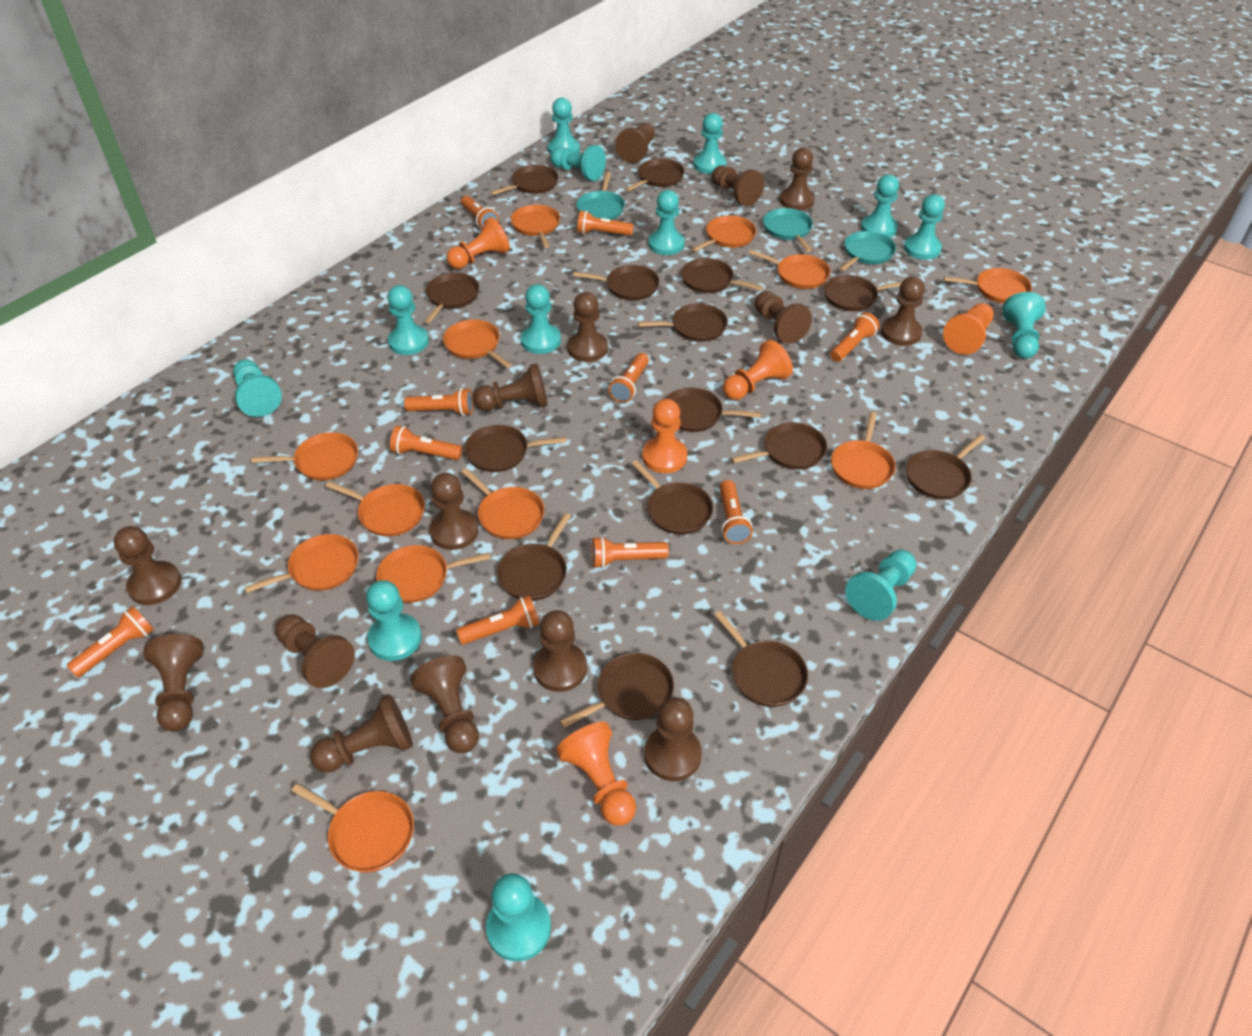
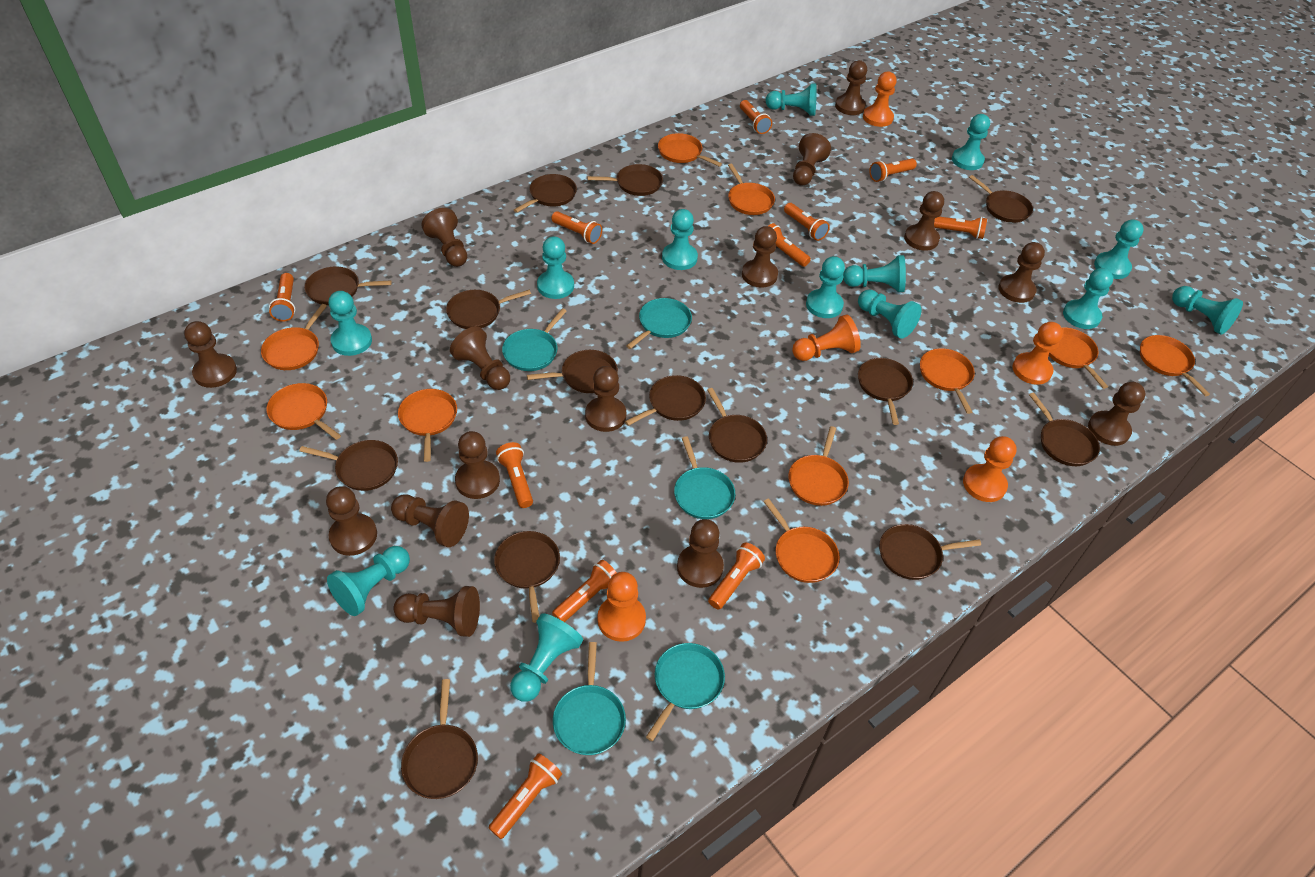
brown pan: [424,273,479,324] [464,425,567,472] [490,165,559,195] [497,513,571,601] [560,653,674,728] [573,265,659,300] [626,158,685,192] [631,460,713,535] [638,303,728,342] [665,387,761,432] [681,258,763,293] [714,611,808,707] [731,422,827,470] [824,275,902,311] [906,434,985,499] = 15 -> [299,440,398,491] [304,266,392,305] [401,679,478,799] [446,290,531,329] [494,531,560,623] [514,174,577,213] [527,350,618,393] [588,164,663,196] [625,375,706,426] [707,388,767,463] [858,358,913,425] [879,524,981,580] [969,175,1033,223] [1029,393,1100,466] = 14
orange flashlight: [67,606,154,677] [390,426,462,460] [404,388,473,416] [456,595,540,645] [461,196,499,229] [577,210,634,236] [592,536,669,568] [609,353,649,403] [720,480,753,544] [830,312,880,362] = 10 -> [269,273,295,322] [489,753,562,839] [496,442,533,508] [551,211,602,244] [552,560,617,622] [708,543,765,610] [740,100,772,134] [768,223,811,267] [784,203,830,241] [869,158,917,182] [934,216,987,239] = 11
orange pan: [244,534,358,593] [252,432,358,480] [292,783,414,872] [326,481,425,536] [376,545,490,603] [443,320,512,368] [461,468,544,539] [511,205,560,248] [692,216,756,252] [749,250,831,289] [831,412,896,489] [944,268,1032,303] = 12 -> [261,304,327,370] [267,383,341,440] [398,389,457,462] [658,133,722,166] [728,164,775,215] [763,498,840,583] [788,426,849,506] [920,348,975,414] [1049,327,1108,389] [1140,335,1210,396] = 10
turquoise pan: [576,172,625,220] [763,208,813,252] [839,231,896,271] = 3 -> [502,308,566,371] [553,642,626,755] [626,298,692,349] [646,643,725,741] [674,436,735,519] = 5

